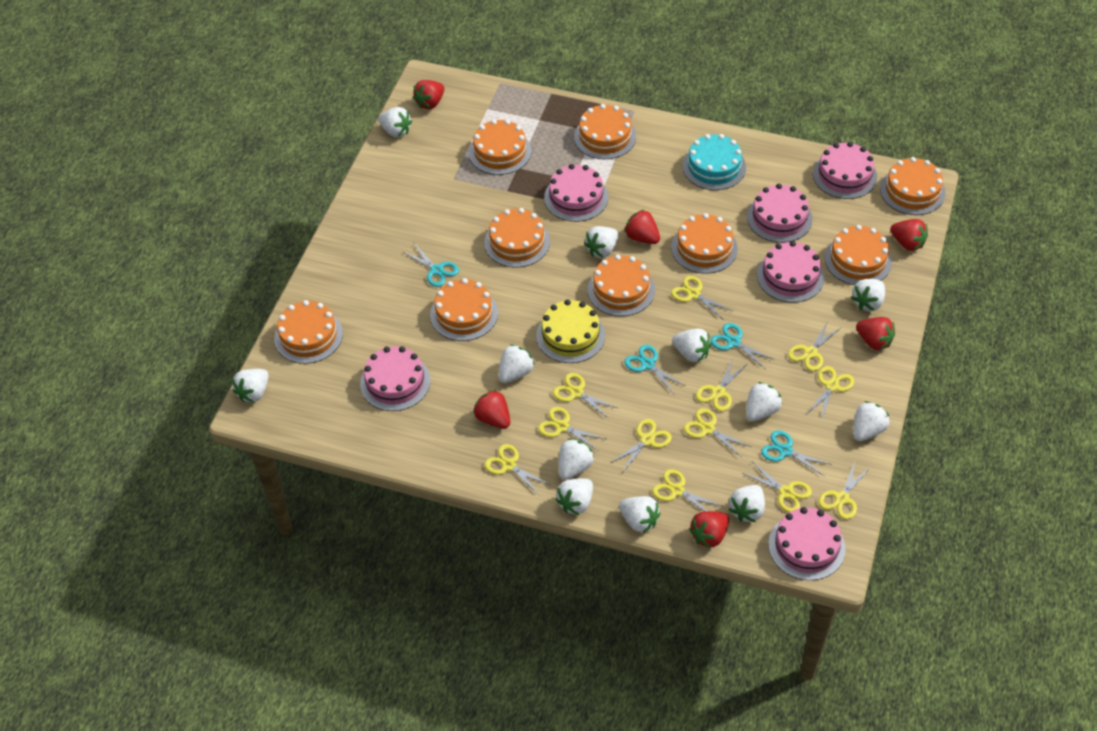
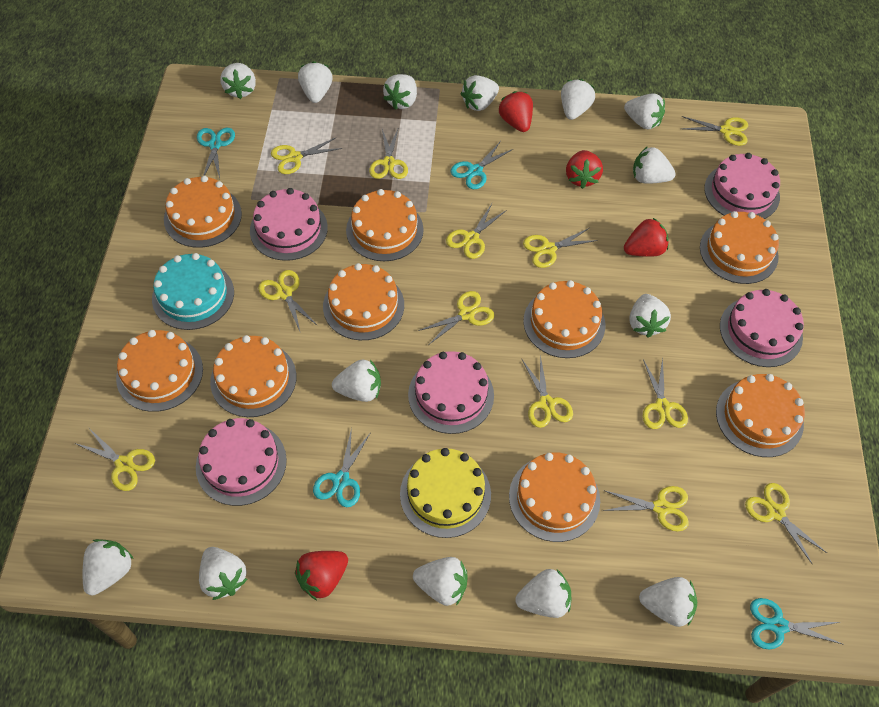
pink cake: [360,346,430,411] [544,164,608,222] [747,184,812,243] [757,241,825,303] [768,507,846,580] [813,142,877,199] = 6 -> [196,418,287,506] [250,188,328,261] [408,351,494,434] [704,153,780,219] [720,289,804,367] = 5
red strawberry: [413,80,444,109] [473,390,510,429] [624,210,660,244] [689,511,729,549] [856,317,895,350] [890,219,928,251] = 6 -> [295,551,348,600] [498,91,533,132] [566,150,603,189] [624,218,669,257] = 4
white strawberry: [232,369,269,402] [378,107,412,137] [499,344,535,383] [555,478,593,515] [558,439,594,480] [584,226,619,258] [619,496,660,533] [672,329,711,362] [728,485,765,522] [746,382,782,421] [851,279,885,311] [853,401,889,441] = 12 -> [83,539,134,595] [199,547,248,600] [220,63,256,99] [298,61,333,103] [332,360,381,402] [383,74,417,110] [413,557,468,606] [461,75,499,111] [515,569,571,618] [561,79,595,120] [624,93,665,129] [630,294,671,337] [633,146,676,184] [639,577,697,627] = 14

